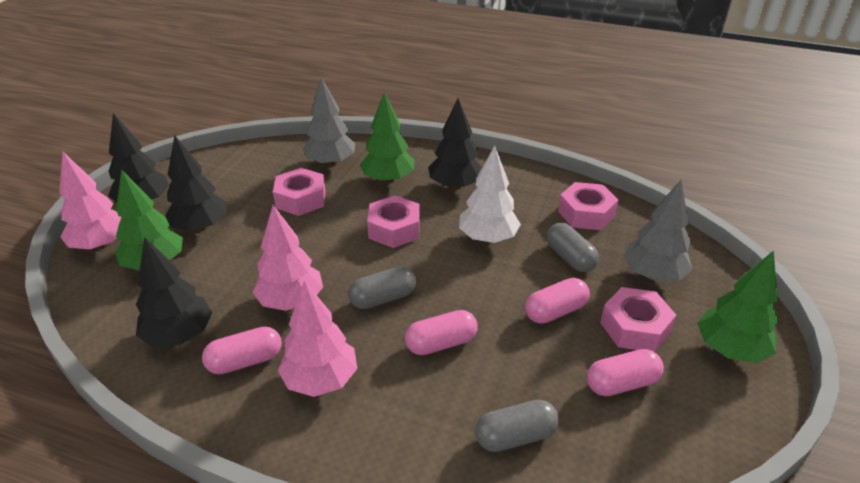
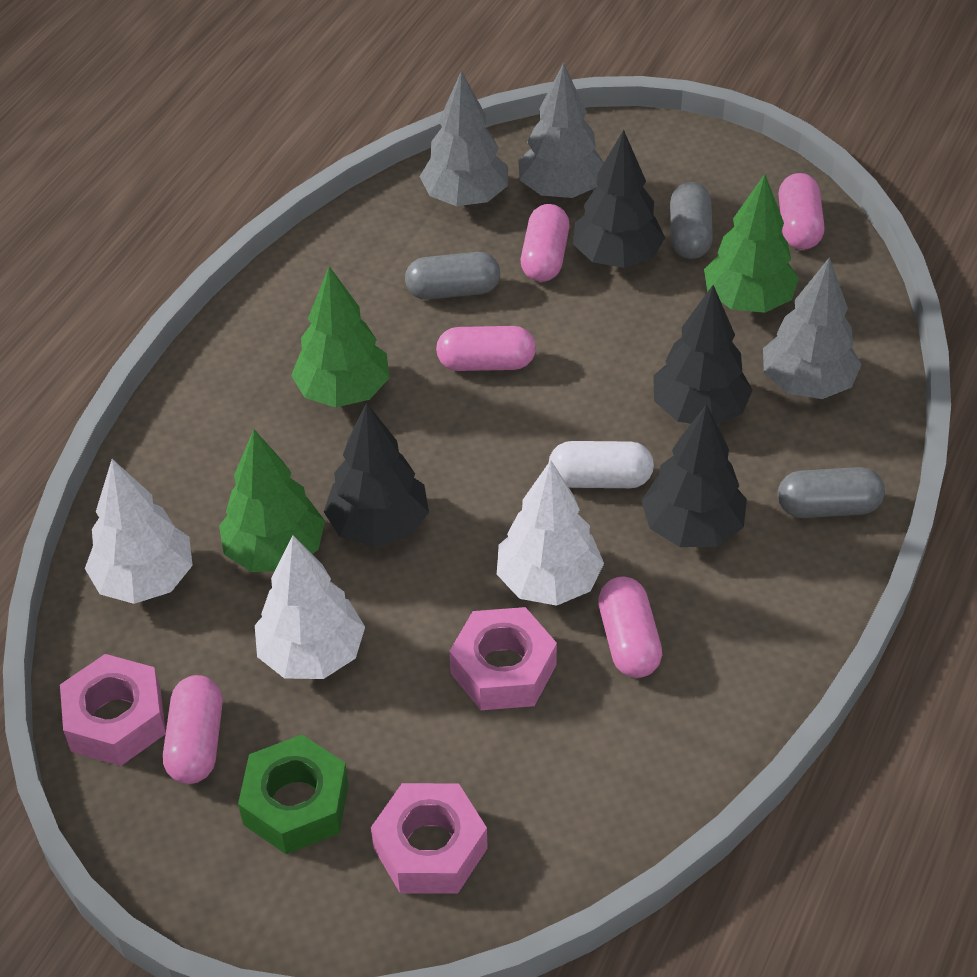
green nut: none = 0 -> [238,735,349,854] = 1
grey tree: [302,77,355,167] [623,180,692,281] = 2 -> [420,71,508,206] [518,63,604,198] [763,257,862,399] = 3
pink capsule: [202,327,282,374] [405,310,478,355] [525,278,590,324] [587,349,664,396] = 4 -> [163,675,223,784] [436,326,536,371] [521,204,570,282] [598,577,662,678] [778,173,824,250] = 5
pink nut: [273,168,326,216] [367,195,420,248] [558,182,618,230] [600,287,676,352] = 4 -> [60,654,166,766] [371,783,488,894] [449,607,557,710] = 3
pink tree: [59,152,121,250] [252,205,323,311] [278,280,357,397] = 3 -> none = 0
white capsule: none = 0 -> [549,441,654,488] = 1
white tree: [459,146,521,243] = 1 -> [85,459,193,604] [255,535,365,679] [497,460,604,606] = 3

